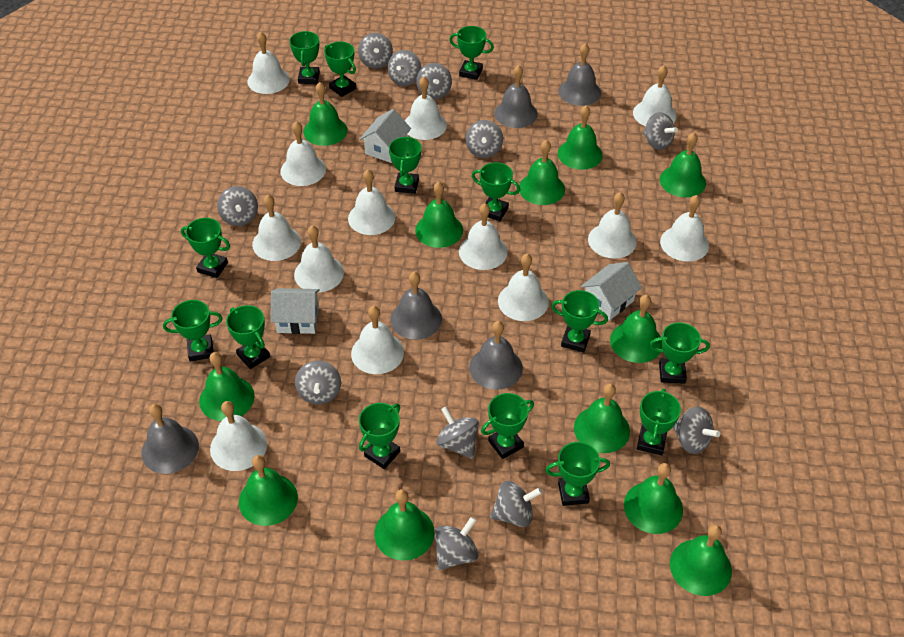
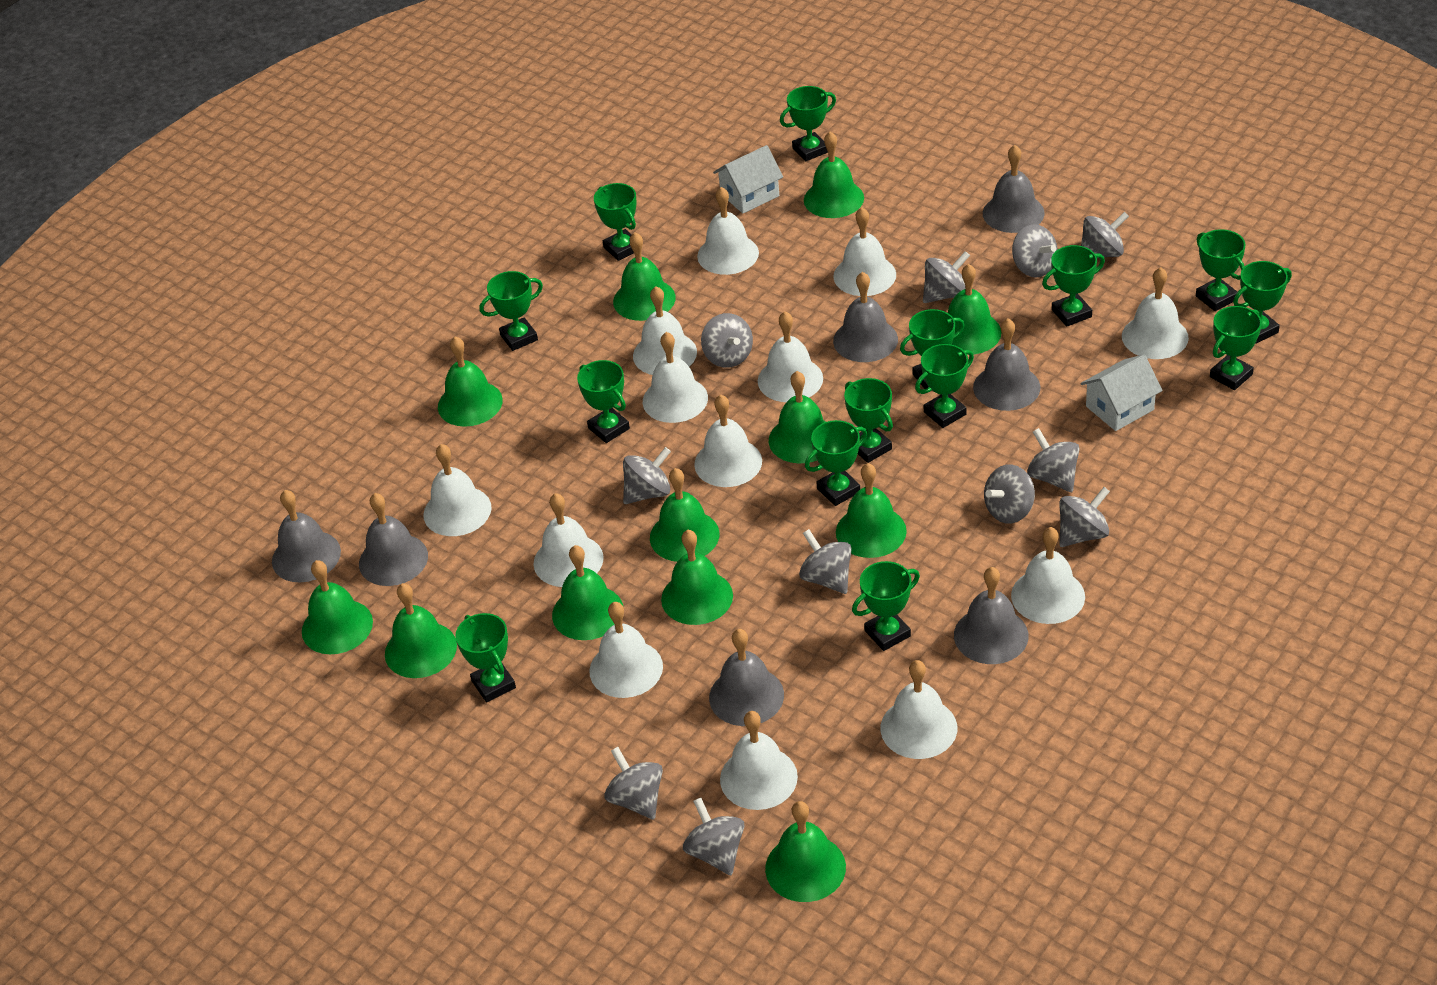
grey bell: [141,404,199,474] [391,272,442,339] [469,321,523,390] [494,65,538,128] [558,43,601,106] = 5 -> [272,490,341,582] [359,493,428,586] [709,629,784,726] [833,272,898,362] [954,567,1029,664] [973,319,1041,411] [983,145,1045,233] = 7
white house: [271,288,320,334] [359,109,411,163] [581,262,642,321] = 3 -> [713,145,783,214] [1081,355,1163,431] = 2

